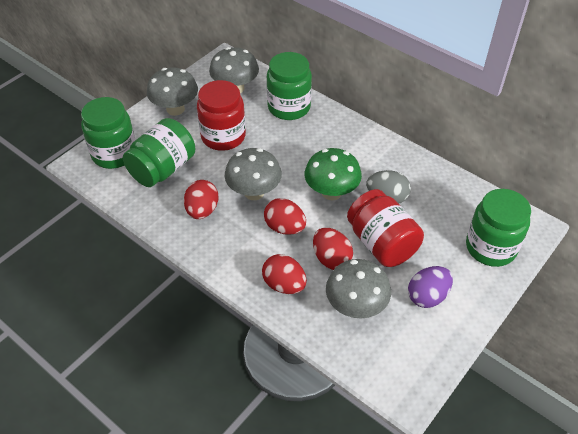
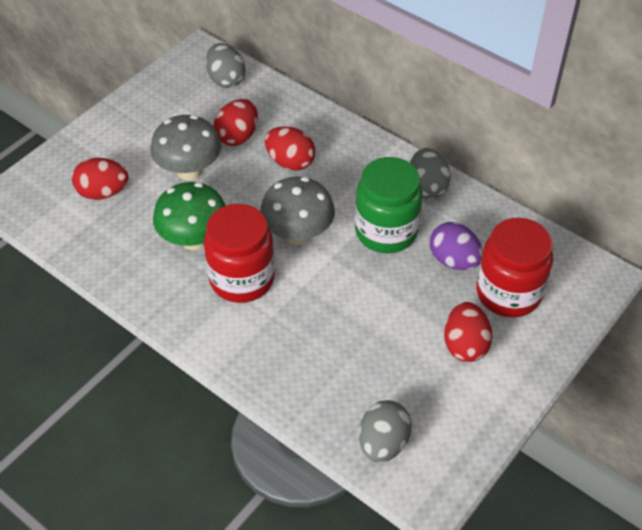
green jar: [81,97,135,169] [123,118,195,187] [267,52,312,120] [466,189,531,267] = 4 -> [355,157,423,253] = 1
grey egg: [366,170,411,204] = 1 -> [206,43,245,88] [359,400,412,463] [410,148,451,199] = 3
grey mushroom: [147,67,198,116] [209,47,259,93] [225,148,282,200] [326,259,391,319] = 4 -> [150,115,221,180] [260,177,335,245] = 2

